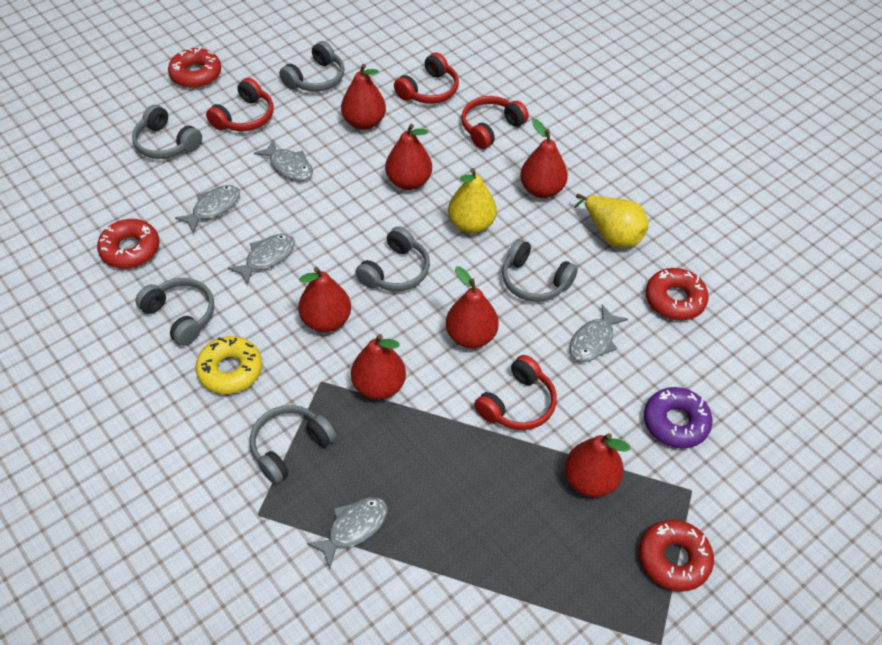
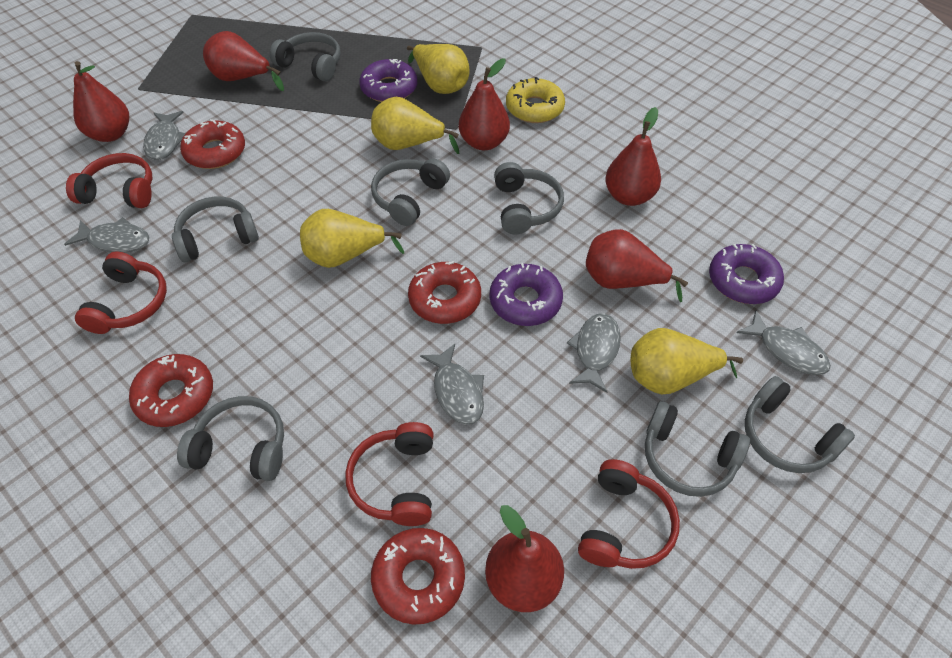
grey headphones: [132,105,202,159] [135,278,214,346] [250,405,336,484] [279,41,345,92] [355,226,430,291] [502,239,578,302] = 6 -> [172,197,259,262] [177,396,284,481] [270,32,341,81] [371,158,450,226] [494,162,564,234] [645,401,750,497] [745,376,855,473] = 7
purple donut: [644,387,713,448] = 1 -> [359,59,417,102] [489,263,563,326] [709,244,784,304] = 3
red pear: [298,267,351,332] [341,64,386,130] [351,334,406,400] [385,124,432,190] [446,266,499,348] [520,119,568,198] [565,433,630,498] = 7 -> [73,61,129,142] [203,31,284,91] [459,58,510,150] [485,505,564,612] [586,229,688,302] [605,107,661,206] = 6
yellow pear: [448,168,497,234] [574,194,648,248] = 2 -> [300,209,404,268] [371,97,459,154] [407,44,470,94] [631,328,743,394] = 4

